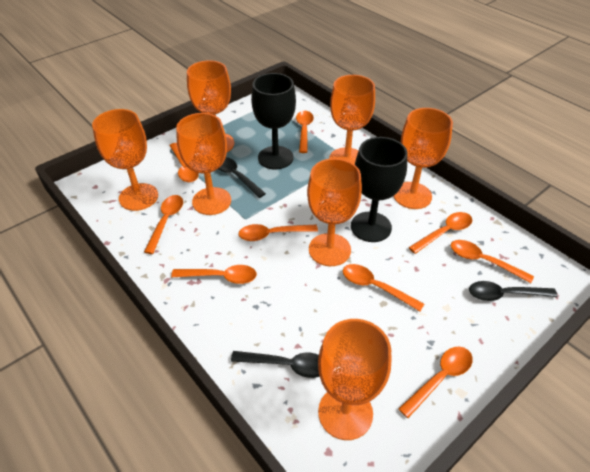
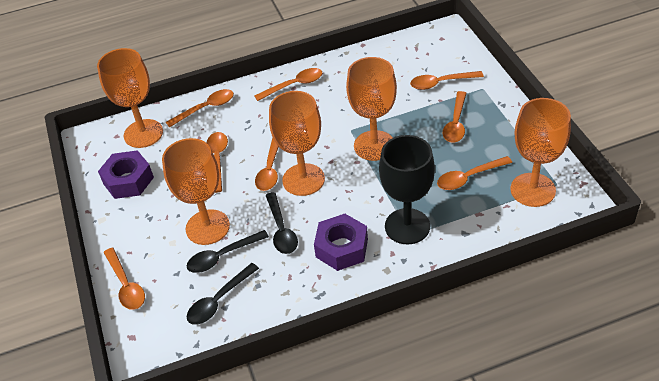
black goblet: [251,73,296,169] [351,137,407,242] = 2 -> [379,135,435,244] = 1
orange goblet: [92,109,158,211] [176,113,231,215] [187,60,234,152] [307,158,362,266] [318,319,391,440] [329,75,375,164] [393,108,453,209] = 7 -> [97,48,163,148] [162,138,230,245] [269,91,325,196] [346,57,397,161] [511,98,571,207] = 5
orange spoon: [144,195,183,254] [169,143,199,183] [171,265,257,284] [238,224,318,241] [296,111,314,153] [343,264,424,311] [398,347,473,418] [409,212,472,254] [451,240,534,283] = 9 -> [103,248,145,310] [166,89,234,128] [207,132,228,193] [254,68,323,101] [255,137,279,191] [410,71,484,90] [437,156,512,190] [443,91,466,143] = 8
purple nut: none = 0 -> [98,150,154,199] [314,214,368,271] = 2

